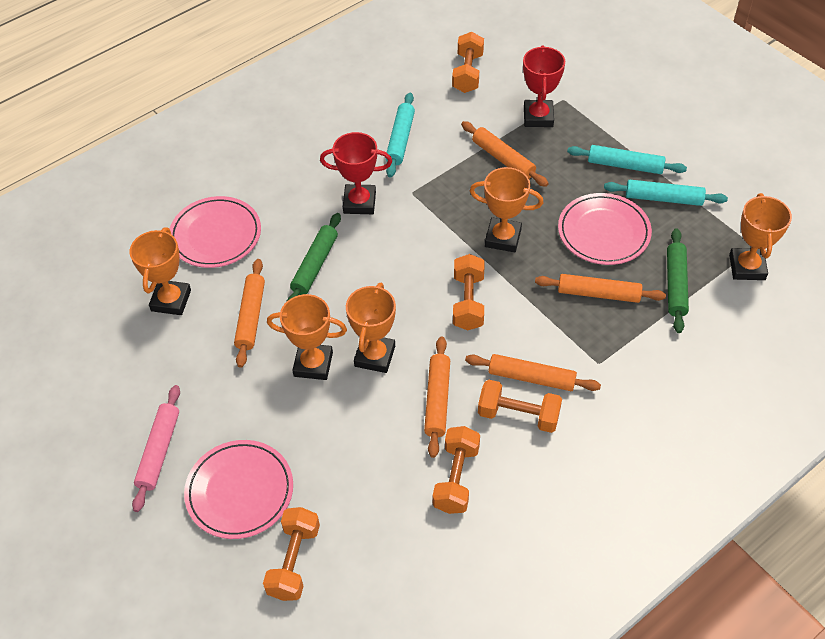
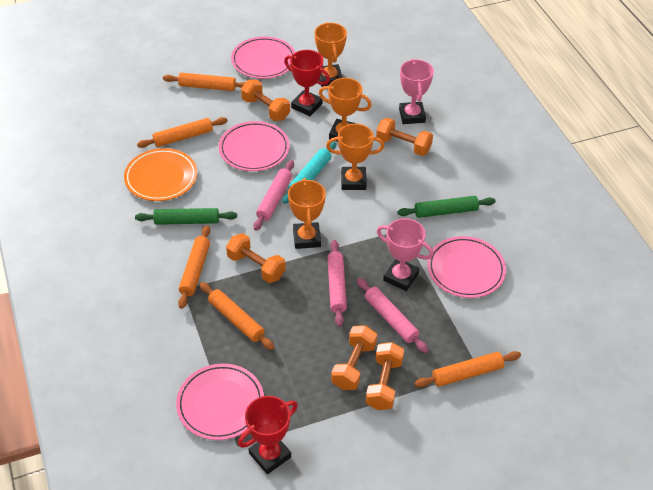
orange plate: none = 0 -> [124,148,197,201] = 1
orange trophy: [130,227,191,315] [267,294,347,380] [346,283,396,373] [470,167,544,252] [729,193,792,280] = 5 -> [288,178,326,249] [315,22,347,87] [319,78,372,141] [326,124,384,190] = 4
pink plate: [170,196,261,268] [184,440,293,539] [558,193,652,265] = 3 -> [176,363,264,440] [219,121,290,171] [231,37,295,79] [427,236,506,298] = 4
pink rolling pin: [132,385,180,512] = 1 -> [254,160,294,231] [328,240,347,327] [357,278,429,353] = 3
pink trophy: none = 0 -> [377,218,434,291] [399,59,434,124] = 2
turquoise rolling pin: [385,93,415,178] [567,145,687,174] [604,180,728,206] = 3 -> [283,142,336,204] = 1

